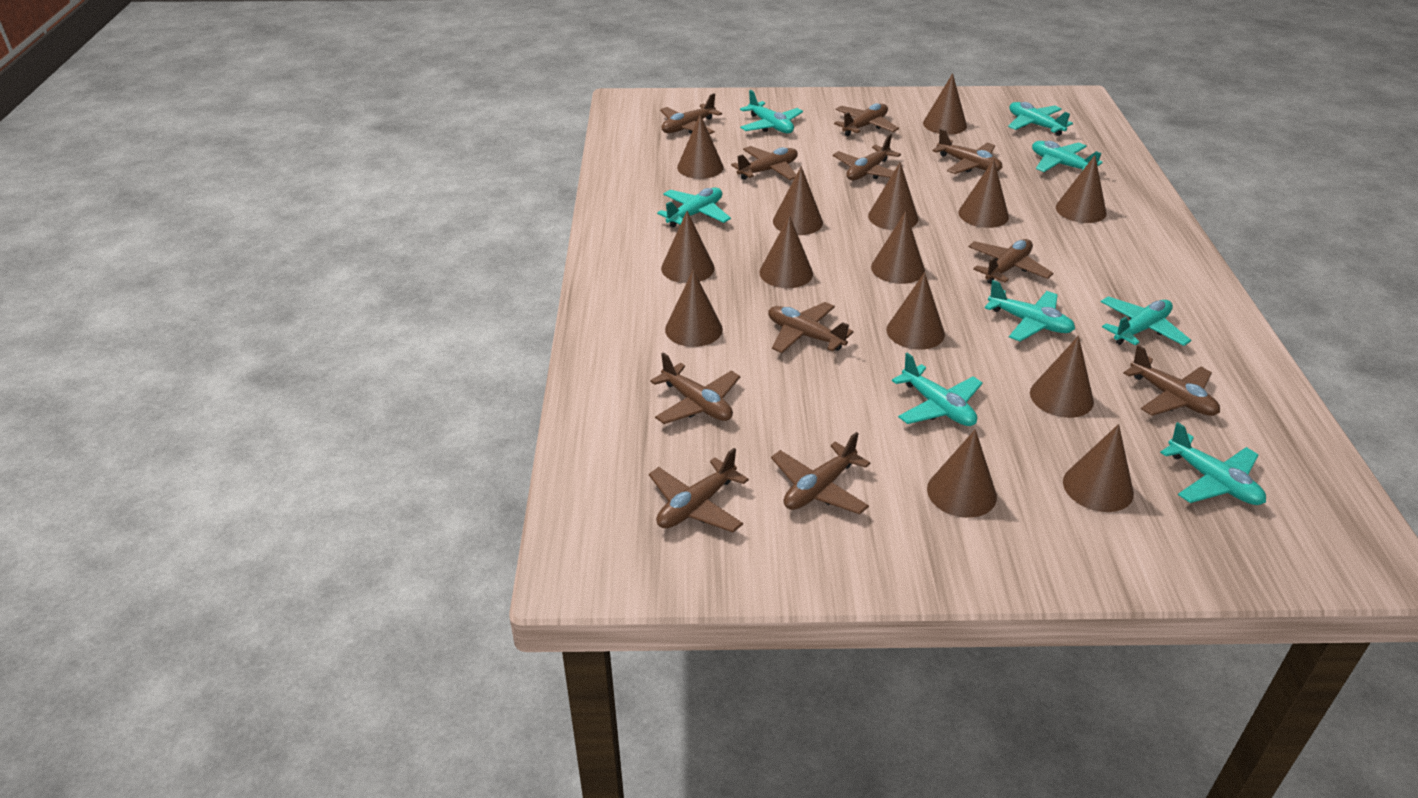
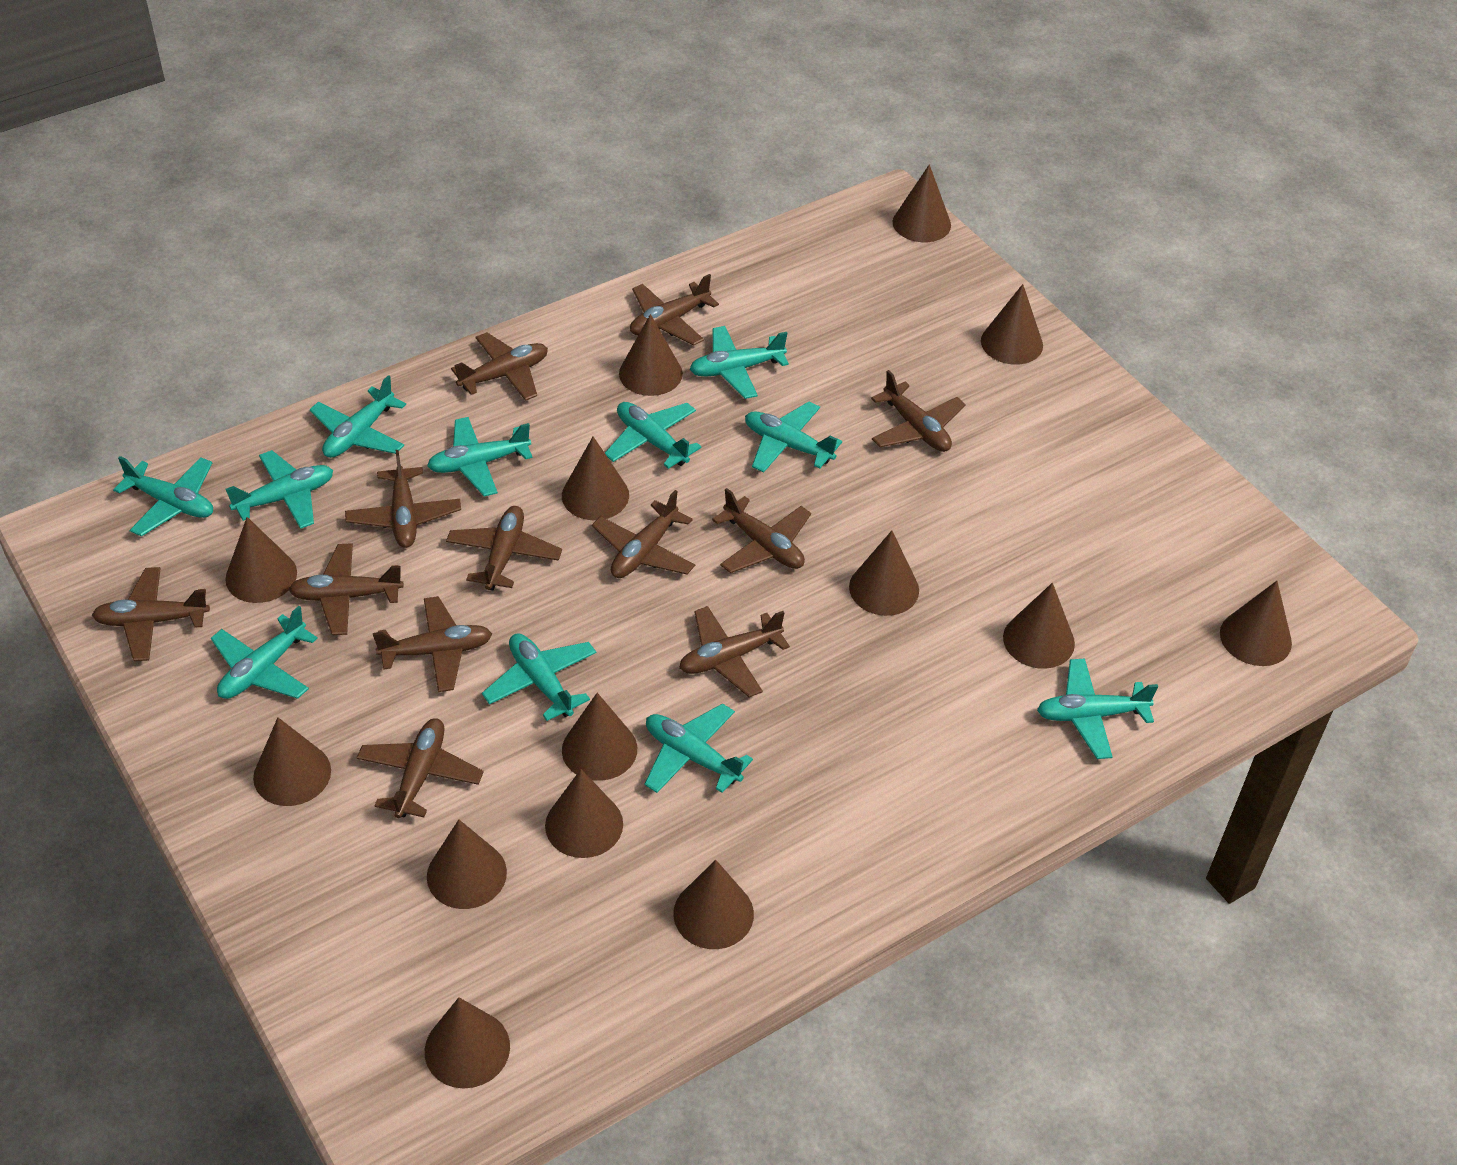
brown plane: [649,448,749,532] [650,352,740,424] [660,93,722,134] [731,146,798,180] [768,302,854,353] [771,432,870,514] [833,133,901,180] [834,103,899,136] [932,129,1002,174] [968,239,1054,284] [1123,345,1220,416] = 11 -> [92,567,210,661] [288,543,404,635] [345,450,461,548] [357,718,484,818] [373,596,492,692] [446,506,562,590] [451,332,548,401] [592,490,695,578] [630,274,719,346] [679,606,790,697] [712,488,811,573] [871,370,966,452] = 12
turquoise plane: [657,187,731,228] [740,90,803,134] [892,352,983,426] [985,280,1075,341] [1008,102,1073,136] [1032,141,1103,172] [1101,296,1191,346] [1160,422,1266,505] = 8 -> [113,456,213,537] [211,606,318,699] [226,450,333,529] [310,375,406,458] [427,417,532,497] [482,633,596,721] [605,402,701,469] [644,703,753,793] [690,326,789,399] [745,402,842,473] [1037,659,1158,759] = 11

